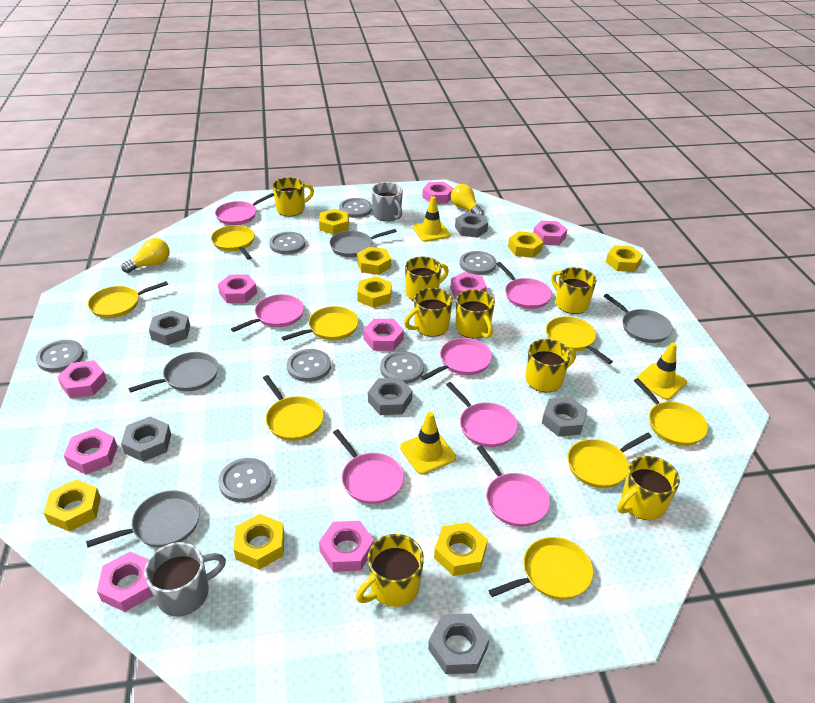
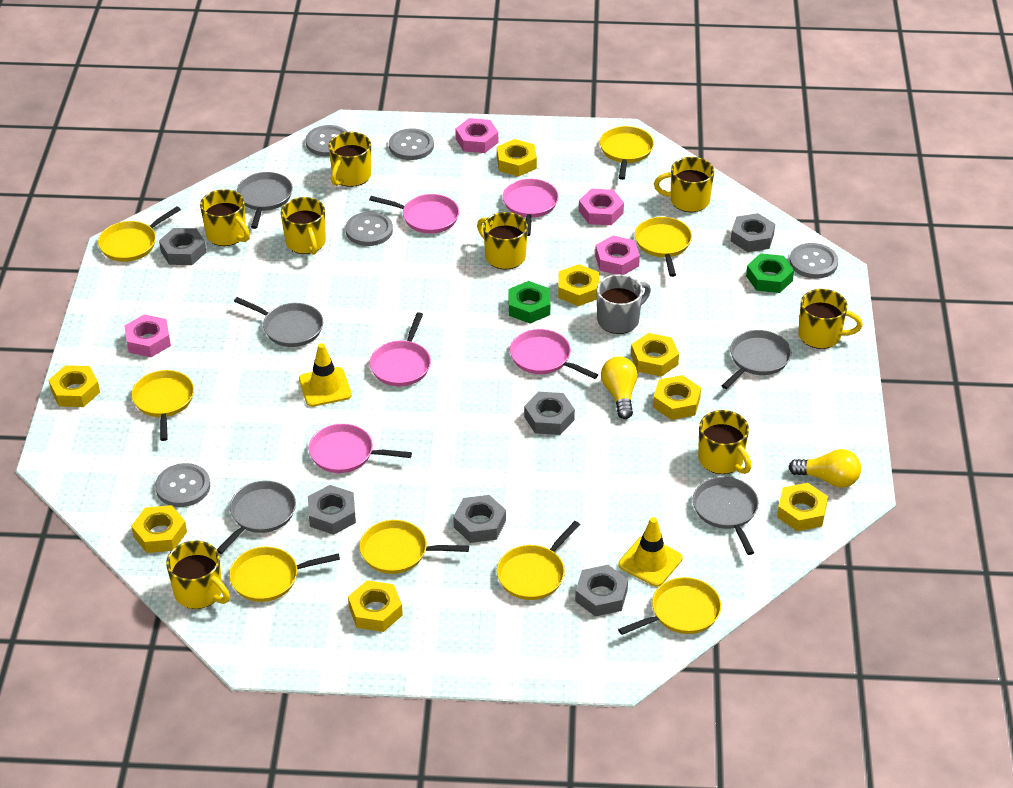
green nut: none = 0 -> [508,281,550,323] [746,253,794,293] = 2
grey button: [36,340,84,372] [218,458,272,502] [269,232,306,254] [287,349,331,382] [339,198,372,218] [380,351,424,384] [460,251,496,275] = 7 -> [155,463,210,507] [306,125,348,157] [346,212,393,246] [389,128,434,160] [789,243,838,279] = 5
grey mug: [144,542,226,617] [371,182,403,221] = 2 -> [597,274,651,334] = 1
grey pan: [86,490,200,548] [128,352,219,393] [329,229,397,257] [604,294,673,343] = 4 -> [217,481,296,554] [234,297,323,347] [237,172,293,229] [693,477,759,555] [722,330,791,389] = 5
pink nut: [58,360,107,398] [64,428,118,475] [97,552,153,612] [218,274,257,303] [319,521,374,572] [363,319,404,351] [422,182,453,204] [450,272,487,299] [533,221,567,245] = 9 -> [124,314,171,357] [456,118,498,153] [579,189,624,225] [595,235,640,275] = 4
pink pan: [215,193,274,225] [231,294,304,332] [333,429,404,504] [421,338,492,380] [446,382,518,447] [477,445,550,527] [497,262,552,309] = 7 -> [309,424,412,473] [369,194,459,234] [369,312,431,386] [503,179,559,236] [510,329,598,379] = 5
yellow traffic cone: [400,412,456,475] [413,196,450,242] [636,342,687,400] = 3 -> [299,343,352,407] [618,517,682,587] = 2

